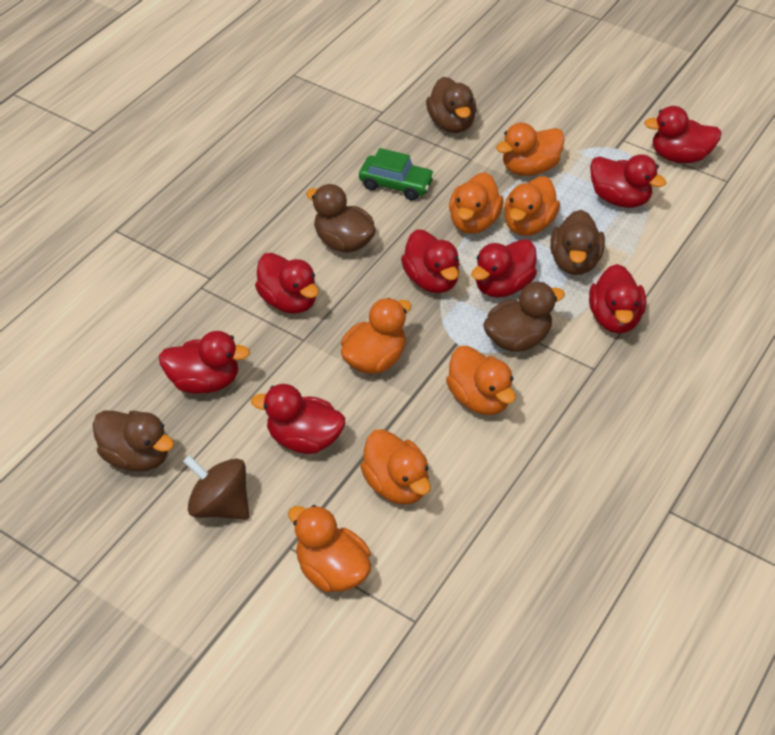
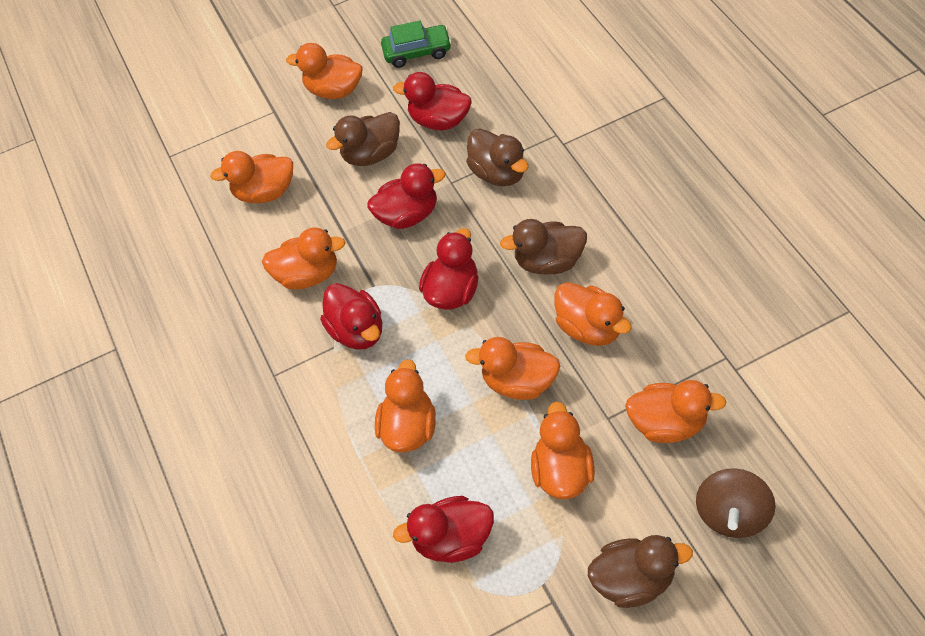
brown duck: [93,410,174,472] [306,184,376,253] [426,77,476,133] [483,282,565,352] [551,210,605,275] = 5 -> [326,112,400,166] [466,128,529,186] [500,219,587,275] [588,535,693,608] = 4
orange duck: [288,505,371,593] [341,298,411,374] [360,429,431,504] [446,346,516,415] [449,172,504,234] [496,123,565,176] [504,176,560,236] = 7 -> [210,151,293,203] [262,227,346,290] [286,43,362,99] [375,359,436,453] [465,337,560,400] [531,401,595,499] [554,282,632,346] [625,380,726,443] = 8
red duck: [159,331,250,394] [251,384,345,454] [255,253,319,314] [401,229,460,293] [471,239,537,298] [589,264,646,333] [590,154,666,208] [644,106,721,163] = 8 -> [320,283,382,350] [367,163,446,229] [393,72,471,130] [393,496,494,563] [419,228,479,310] = 5

